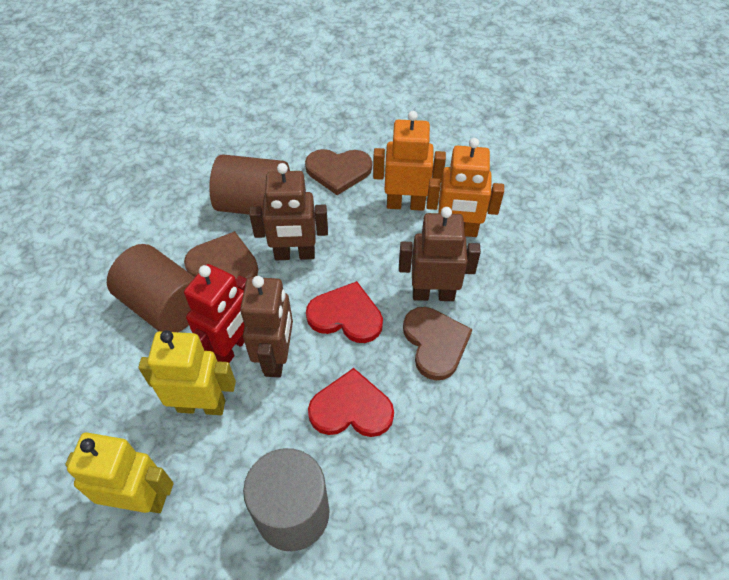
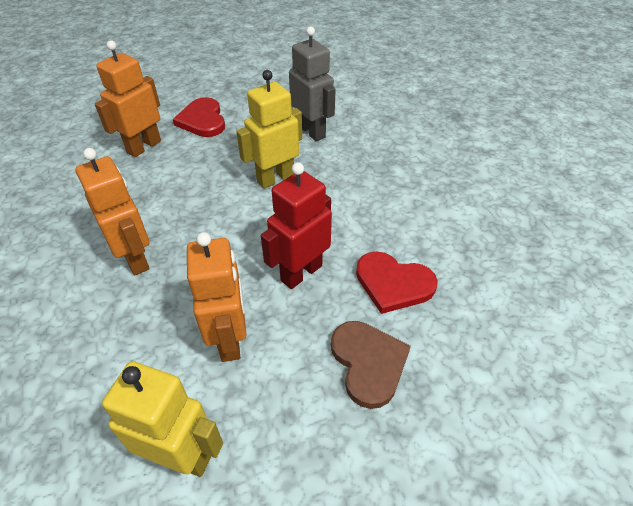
brown cylinder: [107,244,195,332] [209,154,290,215] = 2 -> none = 0
brown heart: [184,231,258,279] [305,149,372,195] [403,307,472,380] = 3 -> [331,321,411,409] = 1
brown robot: [240,276,293,378] [249,163,328,260] [399,207,481,301] = 3 -> none = 0
grey cylinder: [243,448,330,551] = 1 -> none = 0
grey robot: none = 0 -> [289,26,336,141] = 1
orange robot: [373,111,446,211] [426,138,504,237] = 2 -> [75,148,150,275] [95,40,161,157] [187,232,247,362] = 3

